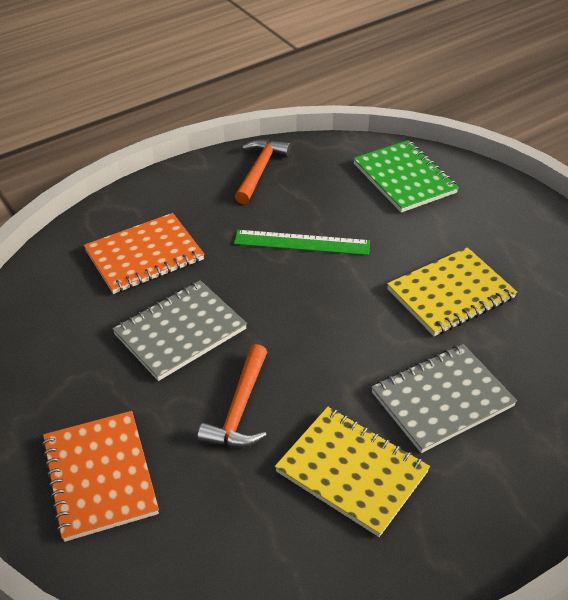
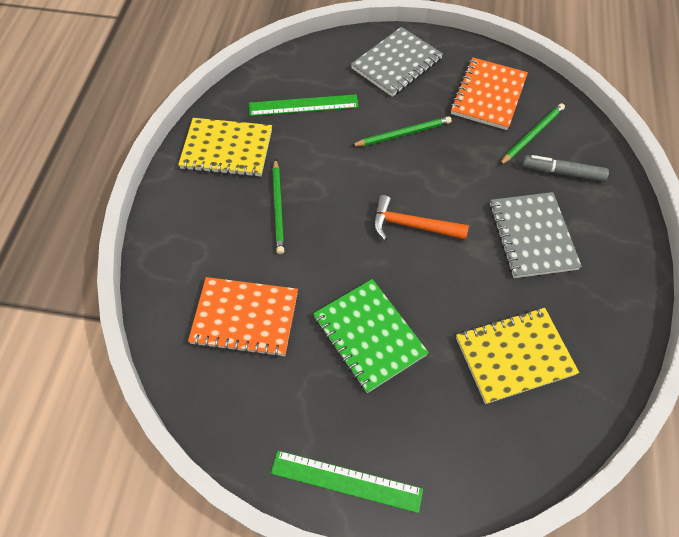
green pencil: none = 0 -> [272,158,284,254] [351,116,451,146] [499,103,565,165] = 3
green ruler: [234,230,370,255] = 1 -> [249,94,359,116] [271,451,423,513] = 2
grey marker: none = 0 -> [522,155,609,182] = 1
orange hammer: [197,344,267,447] [235,139,291,204] = 2 -> [373,195,469,240] = 1

